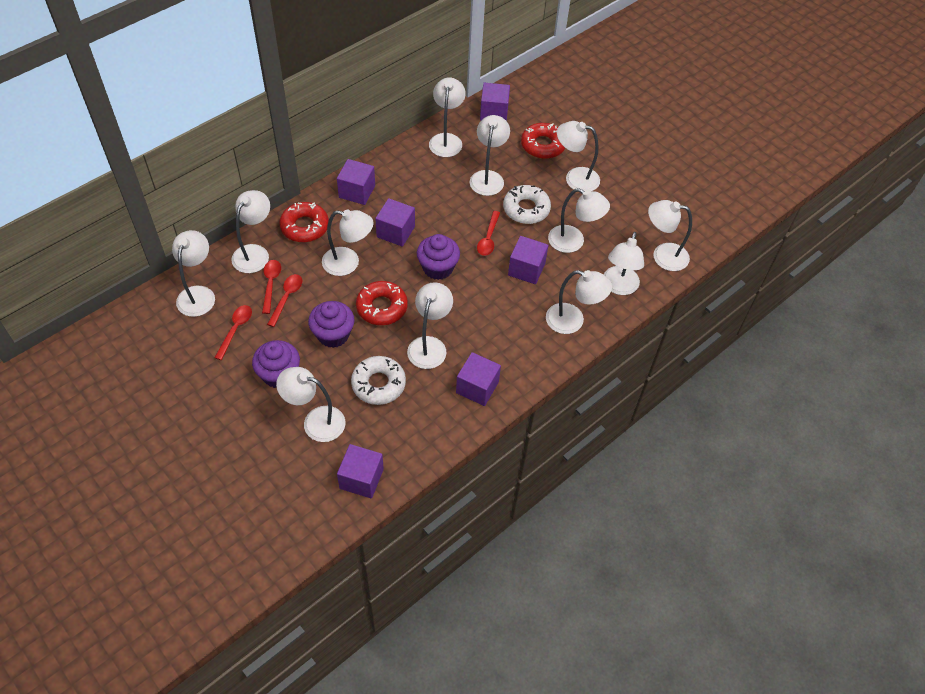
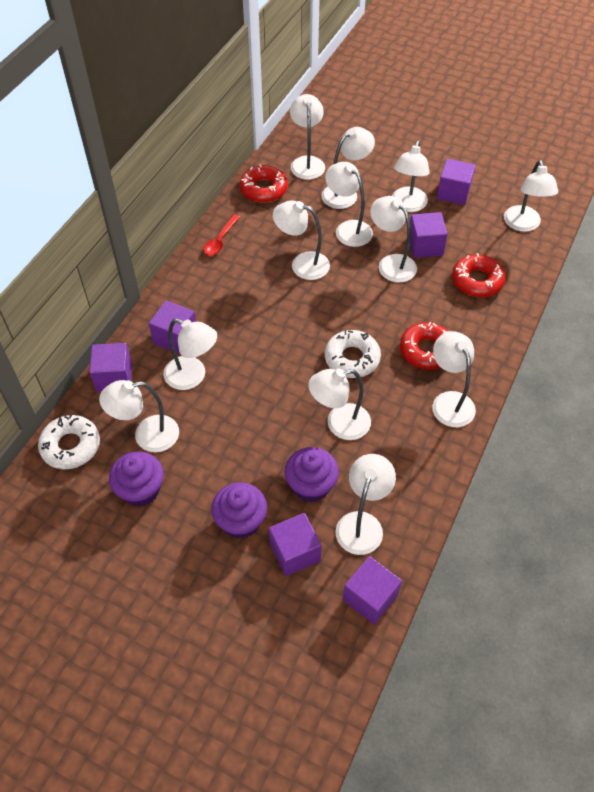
red spoon: [214,305,252,360] [262,260,281,314] [267,274,302,327] [477,211,500,256] = 4 -> [204,214,240,256] = 1

